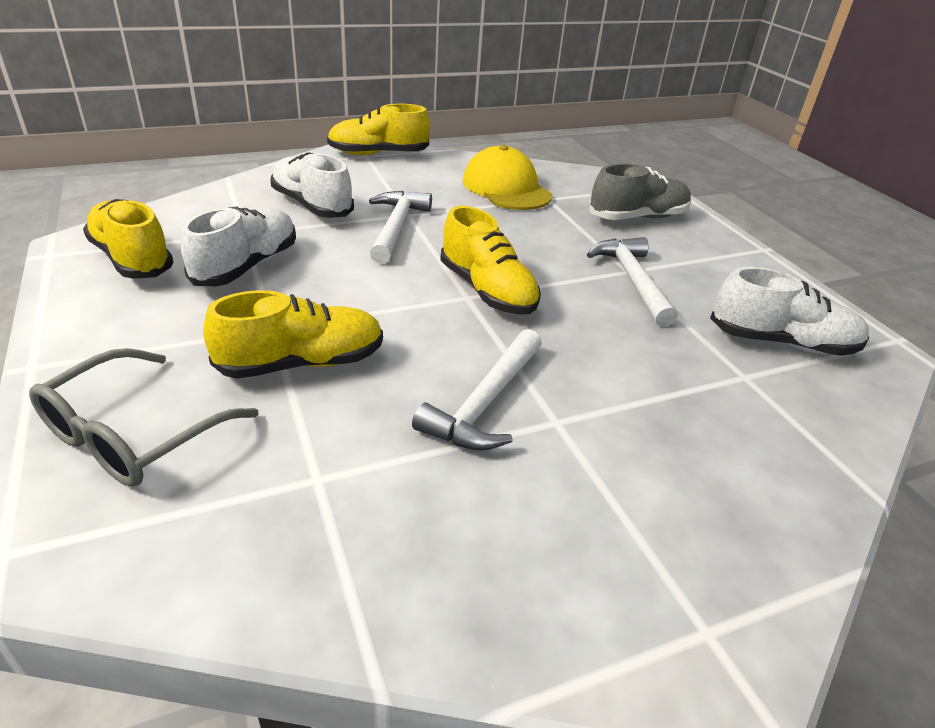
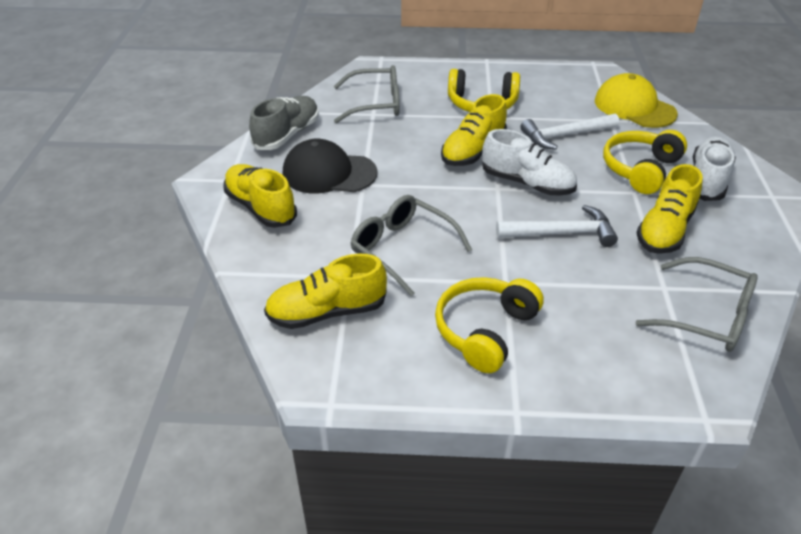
black cap: none = 0 -> [283,139,377,193] = 1
grey glasses: [29,348,258,487] = 1 -> [334,65,400,123] [351,195,472,296] [636,257,758,352] = 3
white hammer: [369,191,432,264] [412,329,542,451] [587,237,678,327] = 3 -> [496,205,618,247] [520,113,619,149] = 2
white shoe: [181,207,296,286] [270,152,354,218] [710,267,869,356] = 3 -> [482,129,577,195] [693,137,736,201] = 2
yellow headphones: none = 0 -> [435,277,544,373] [448,69,520,112] [603,130,687,194] = 3

